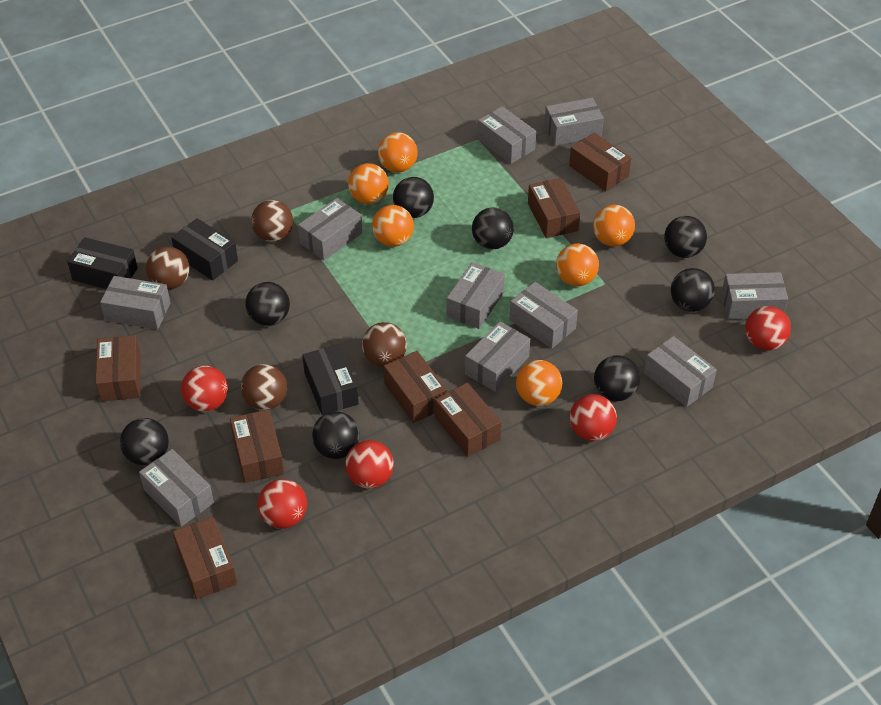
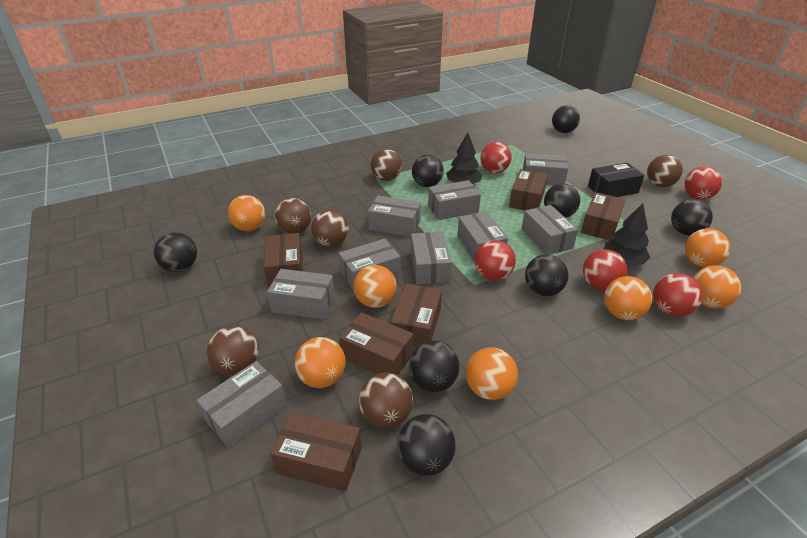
black box: [67,237,138,289] [171,218,238,281] [302,344,359,415] = 3 -> [588,163,644,197] = 1
black tree: none = 0 -> [446,133,482,184] [604,203,650,265] = 2
brown ball: [146,246,190,289] [241,364,287,410] [251,200,293,242] [362,322,407,367] = 4 -> [207,326,259,376] [274,198,311,234] [311,209,349,247] [359,373,413,428] [371,149,402,181] [647,155,683,187] = 6
brown box: [96,335,140,402] [173,517,237,599] [230,409,284,483] [384,351,447,423] [435,383,501,457] [528,178,580,238] [569,132,631,191] = 7 -> [264,233,303,287] [270,412,362,491] [339,312,414,375] [391,283,442,347] [509,169,548,210] [581,192,625,240] = 6
grey box: [100,276,170,330] [139,449,214,527] [298,198,362,260] [447,262,505,329] [465,321,530,392] [477,106,536,164] [510,282,578,349] [544,98,604,146] [644,336,717,407] [722,272,788,319] = 10 -> [196,361,287,448] [267,269,335,319] [339,239,401,291] [368,195,421,237] [411,232,452,284] [428,180,481,220] [457,212,508,262] [521,205,578,255] [523,153,568,185] = 9
orange ball: [348,163,389,204] [372,205,414,247] [378,132,418,172] [516,360,562,406] [556,243,599,286] [593,205,635,247] = 6 -> [228,195,265,231] [294,337,346,388] [353,265,397,308] [466,347,518,400] [604,276,652,320] [685,228,730,268] [693,265,741,309] = 7

